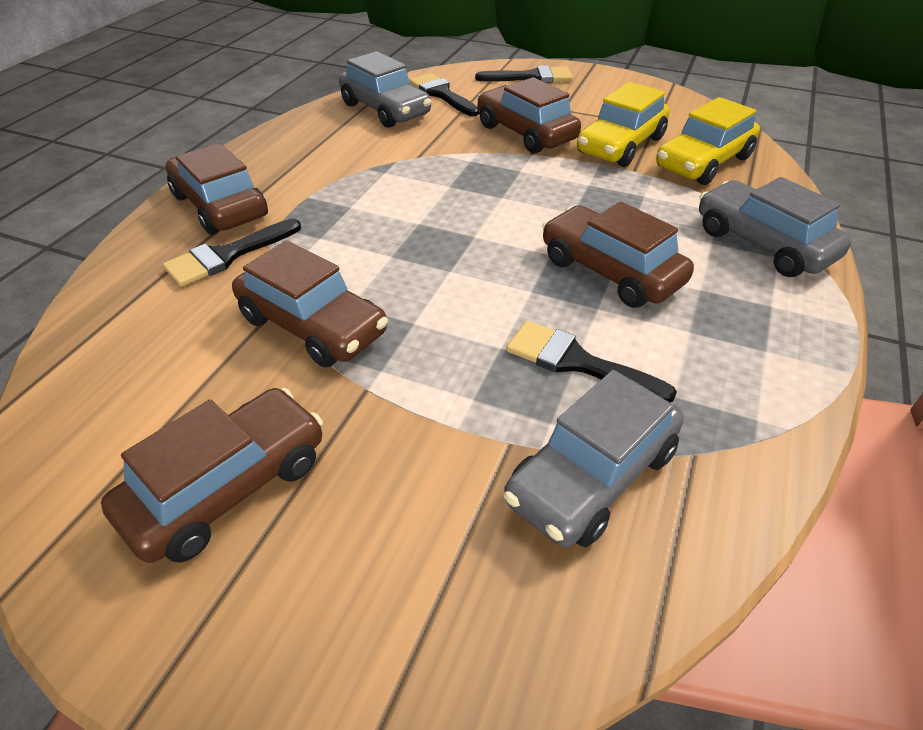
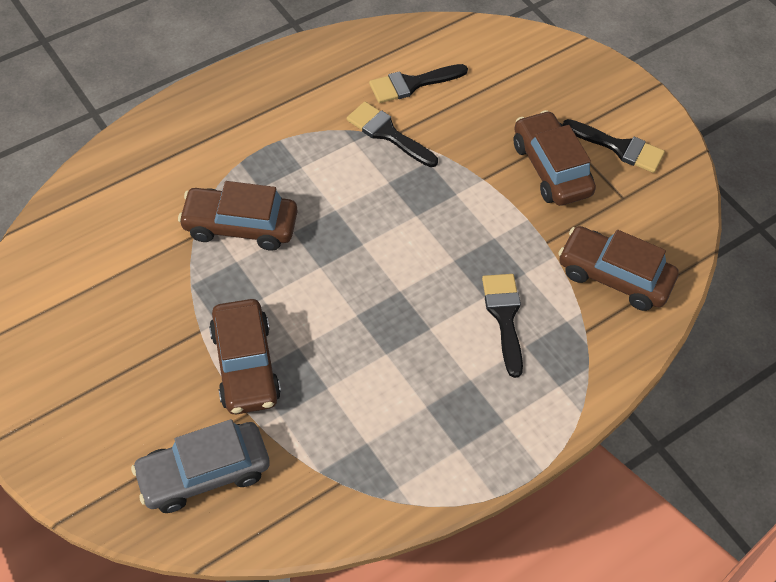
brown car: [101,388,323,563] [166,143,268,235] [232,240,388,367] [477,77,581,153] [542,201,694,308] = 5 -> [178,181,297,251] [209,299,281,414] [514,110,596,206] [558,226,679,311] = 4
grey car: [339,51,432,128] [503,370,684,547] [699,177,852,277] = 3 -> [131,419,270,513] = 1
yellow car: [577,82,670,167] [656,97,760,185] = 2 -> none = 0

